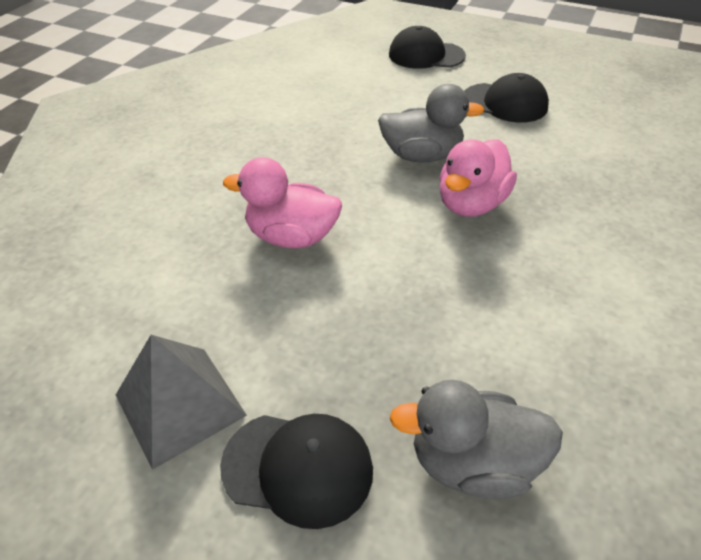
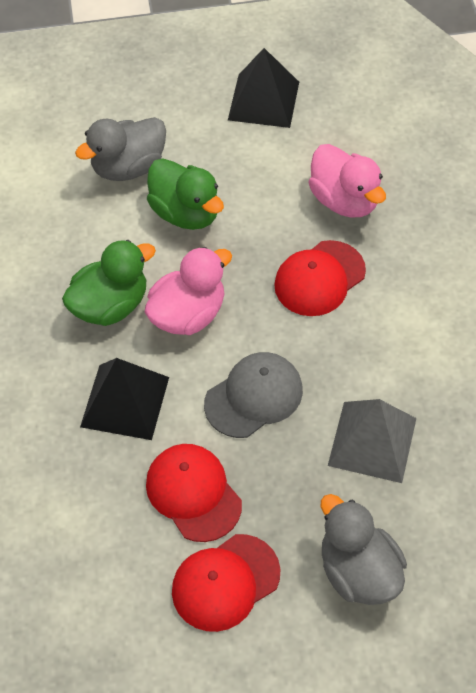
black cap: [220,414,373,529] [389,26,466,69] [465,73,549,123] = 3 -> none = 0
black pyramid: none = 0 -> [80,358,169,440] [228,48,299,128] = 2
green duck: none = 0 -> [62,240,156,326] [147,158,224,230] = 2
grey cap: none = 0 -> [204,352,303,438] = 1
red cap: none = 0 -> [146,444,242,542] [172,534,280,632] [274,240,366,316] = 3

